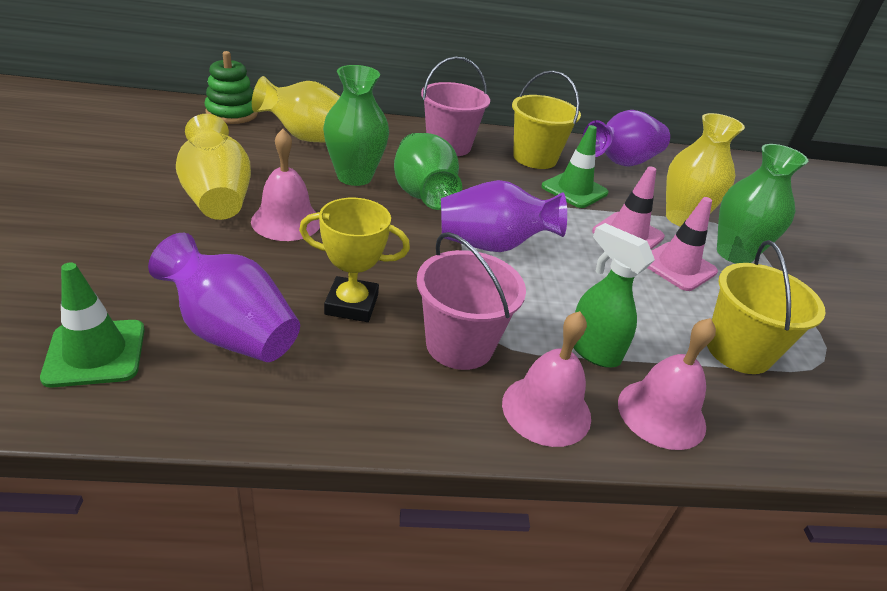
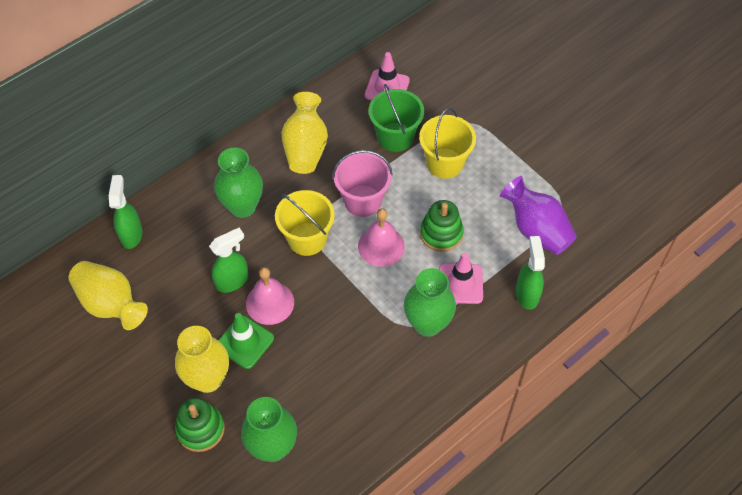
green bucket: none = 0 -> [369,84,424,152] = 1
green spray bottle: [573,223,655,368] = 1 -> [109,175,143,249] [209,228,249,293] [516,236,545,310] = 3
green stacking toy: [204,51,258,124] = 1 -> [175,398,225,452] [420,200,464,252] = 2
green traffic cone: [40,263,145,388] [541,125,608,208] = 2 -> [219,313,274,369] = 1
pink bell: [251,129,320,241] [502,311,591,447] [618,318,716,450] = 3 -> [246,267,294,325] [358,208,405,267] = 2
pink bucket: [416,232,526,370] [421,57,490,156] = 2 -> [332,150,393,217] = 1
purple vase: [148,233,300,362] [441,180,567,252] [582,110,670,166] = 3 -> [500,176,577,255] = 1
yellow trophy: [299,198,410,322] = 1 -> none = 0

